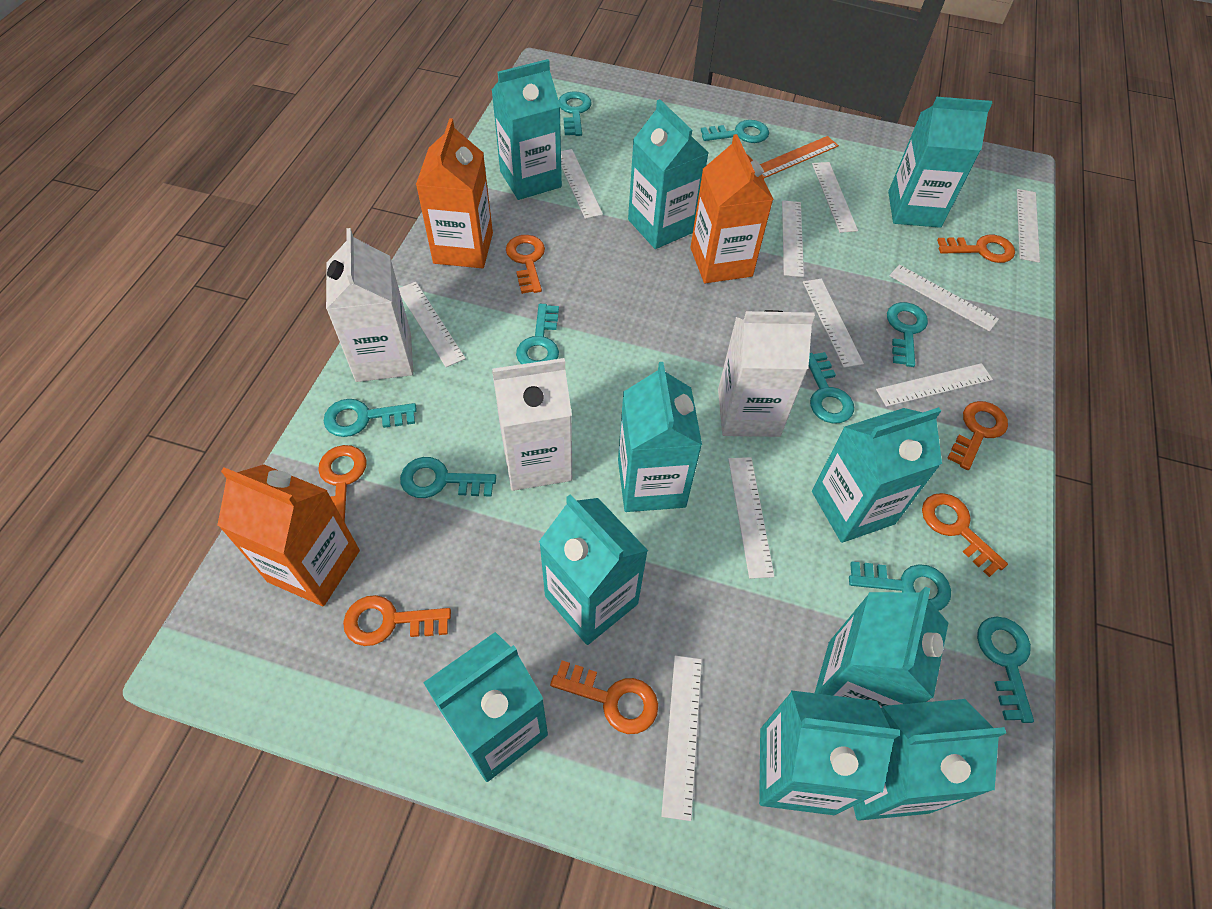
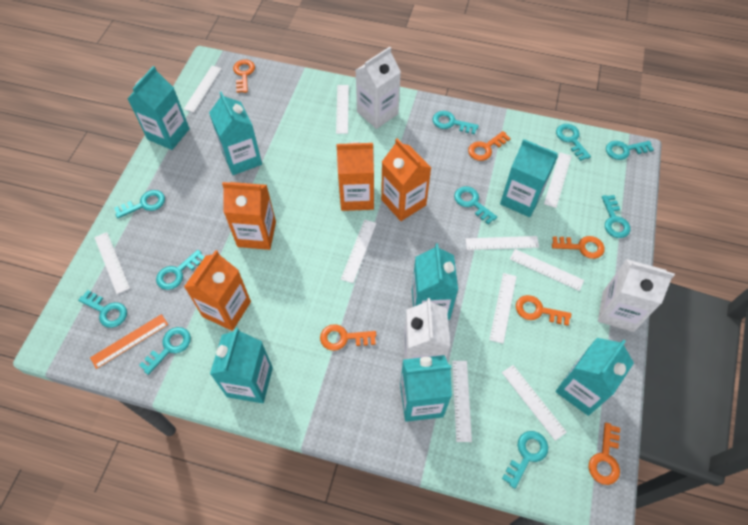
orange carton: [217,465,360,606] [416,118,493,268] [690,134,774,283] = 3 -> [184,250,251,331] [222,182,276,250] [336,142,374,211] [381,138,431,221] = 4
orange key: [318,445,367,522] [343,595,451,646] [506,235,545,294] [550,660,658,734] [922,493,1008,577] [937,235,1015,263] [947,401,1008,470] = 7 -> [233,59,255,93] [320,324,376,351] [468,131,511,161] [516,295,571,326] [552,236,605,259] [589,423,620,485] = 6
turquoise carton: [423,632,548,782] [492,59,562,200] [539,494,648,645] [618,362,702,512] [628,99,709,249] [759,690,900,815] [812,407,942,543] [815,587,948,708] [853,699,1006,821] [888,97,992,228] = 10 -> [127,66,190,150] [209,91,262,175] [210,327,273,403] [400,355,452,422] [412,243,458,320] [500,139,558,217] [556,338,634,416] = 7
turquoise key: [324,399,417,437] [400,457,496,498] [516,304,559,364] [559,91,592,136] [701,120,769,143] [809,352,854,424] [849,562,951,611] [887,302,928,367] [977,616,1034,723] = 9 -> [78,290,127,328] [114,190,165,218] [139,327,191,375] [156,250,204,290] [432,111,479,134] [454,186,497,224] [502,431,548,489] [556,124,591,161] [602,195,630,238] [606,141,654,160] = 10

